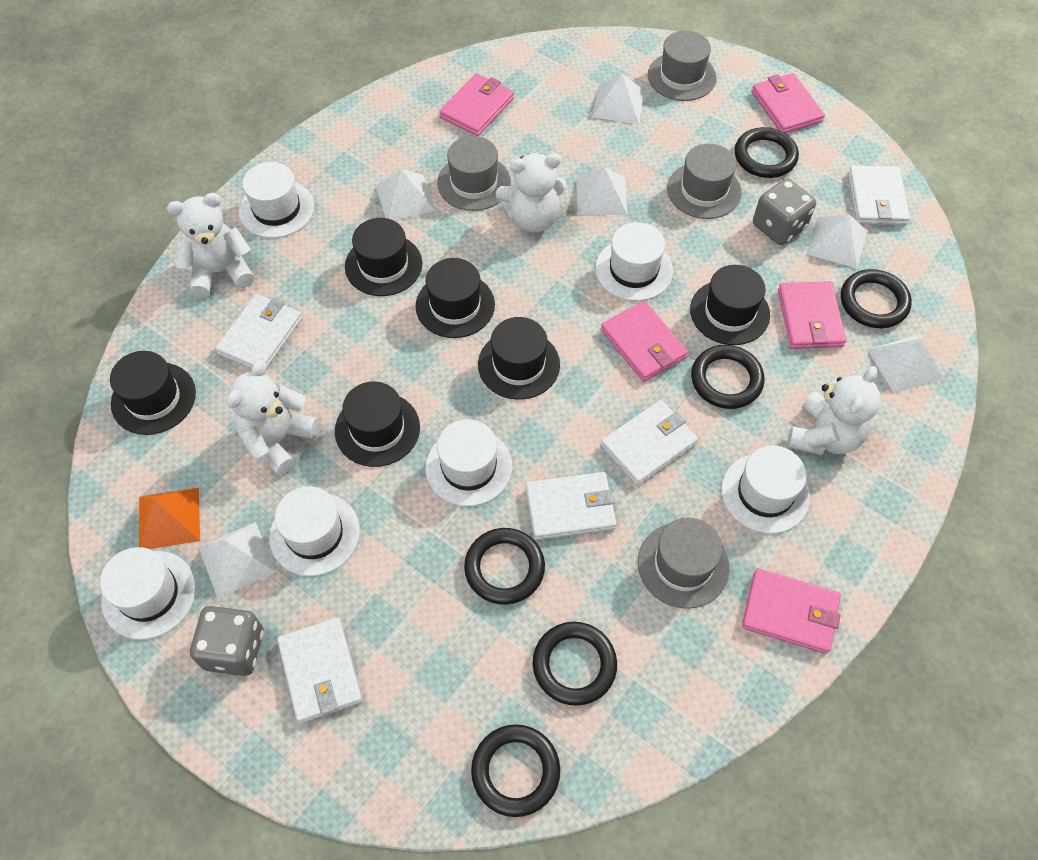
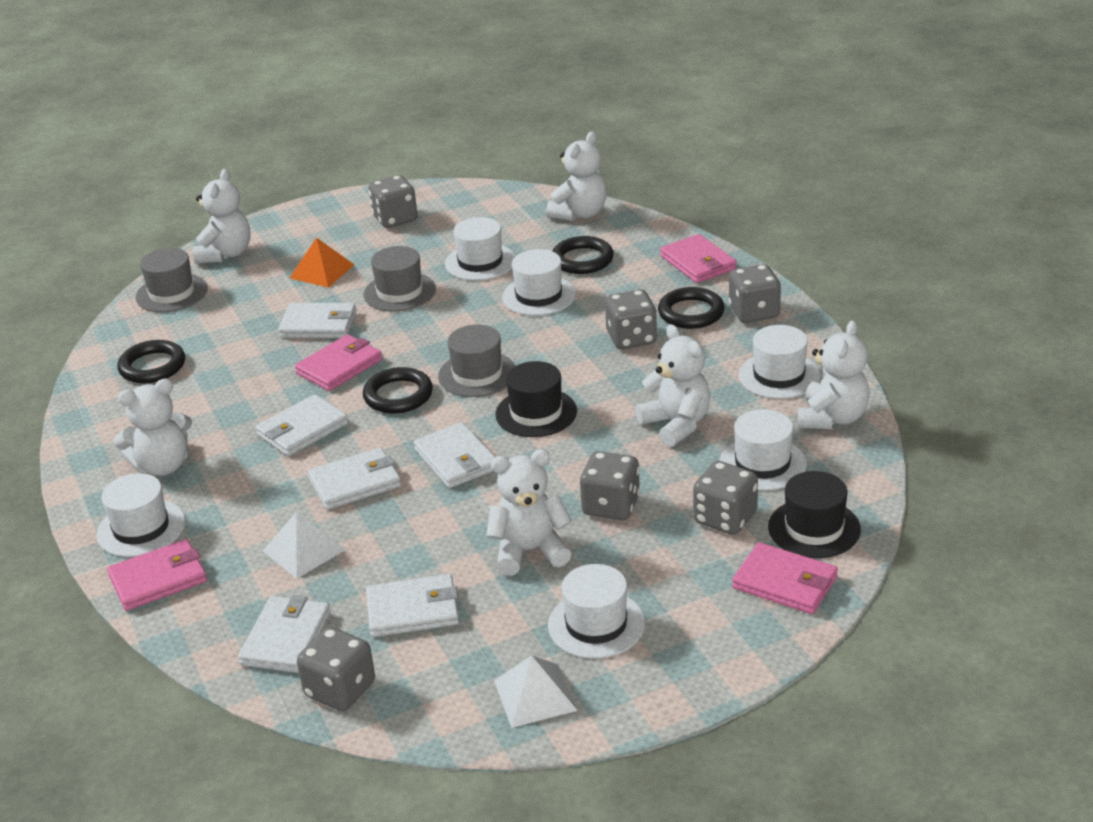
black hat: [110,351,196,435] [335,381,420,467] [345,218,422,296] [416,258,495,338] [478,317,560,400] [690,265,770,345] = 6 -> [495,361,577,437] [768,471,861,558] = 2
black ring: [464,528,545,605] [471,724,560,817] [533,622,617,706] [691,345,764,409] [735,127,799,178] [841,269,912,328] = 6 -> [117,340,185,383] [363,367,433,413] [552,236,614,274] [658,287,725,329] = 4
grey dice: [190,606,264,676] [753,179,816,245] = 2 -> [297,627,375,711] [369,175,418,228] [580,451,640,520] [605,290,657,349] [693,461,758,535] [729,264,781,323] = 6
grey hat: [437,136,511,211] [638,517,729,609] [648,30,717,101] [667,144,742,219] = 4 -> [136,248,208,312] [364,246,436,311] [438,325,515,397] = 3
pink wallet: [439,73,514,136] [601,301,688,382] [742,568,841,654] [752,73,825,133] [778,281,846,349] = 5 -> [107,539,207,611] [295,334,382,391] [660,234,737,283] [732,542,838,614] = 4
white pyramid: [198,522,276,598] [376,169,435,220] [576,167,627,215] [592,74,645,124] [806,214,867,269] [868,335,943,394] = 6 -> [262,512,346,579] [494,655,578,728] = 2
white teddy bear: [167,193,254,298] [227,360,319,475] [496,153,567,232] [787,366,881,455] = 4 -> [114,379,192,476] [193,169,251,264] [486,449,572,576] [546,131,607,221] [636,324,710,447] [798,320,870,429] = 6
white wallet: [215,294,302,369] [277,617,363,723] [526,472,617,540] [601,400,698,486] [848,166,910,225] = 5 -> [238,595,331,673] [255,394,348,456] [278,303,356,338] [308,447,401,510] [366,574,459,637] [413,422,495,488] = 6

